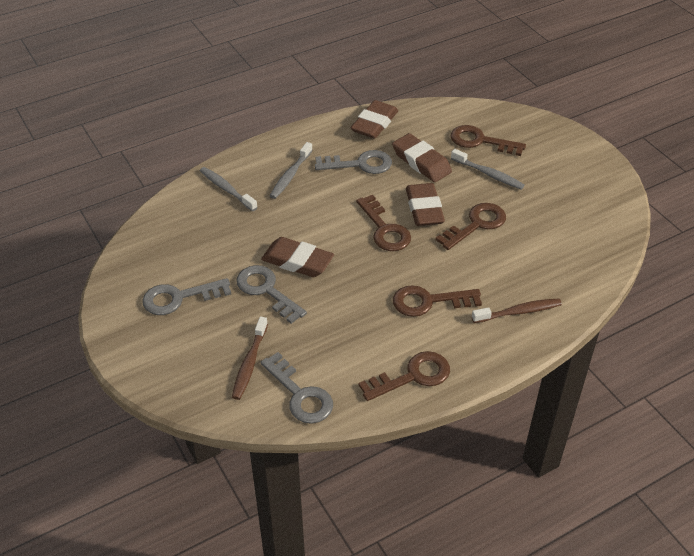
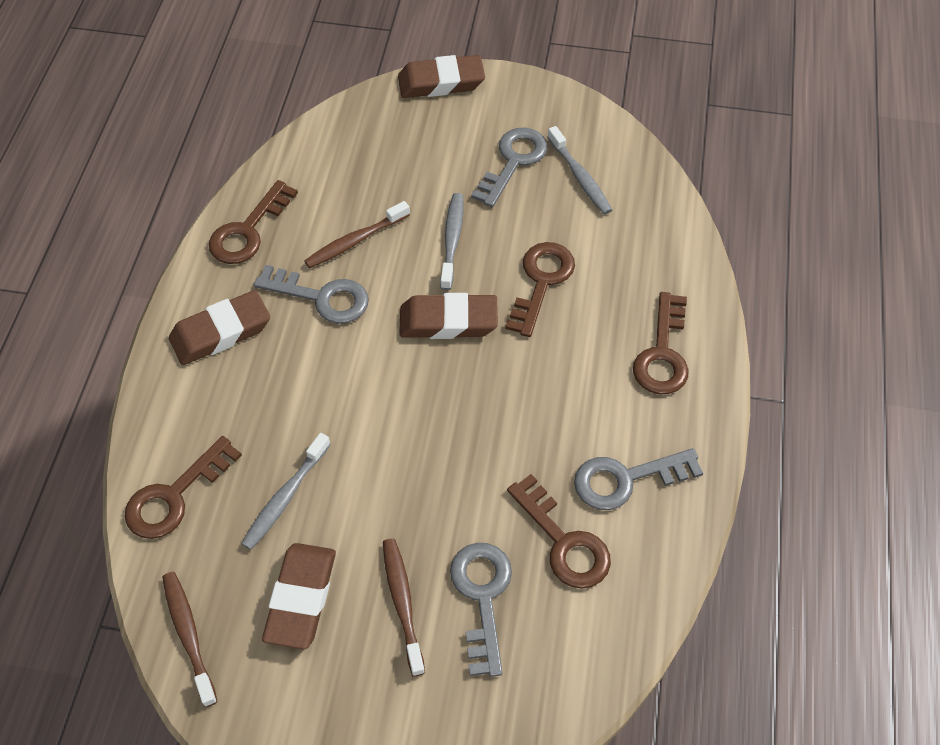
brown toothbrush: [232,317,268,400] [472,299,562,323] = 2 -> [162,572,218,707] [304,201,410,268] [383,538,425,677] = 3

